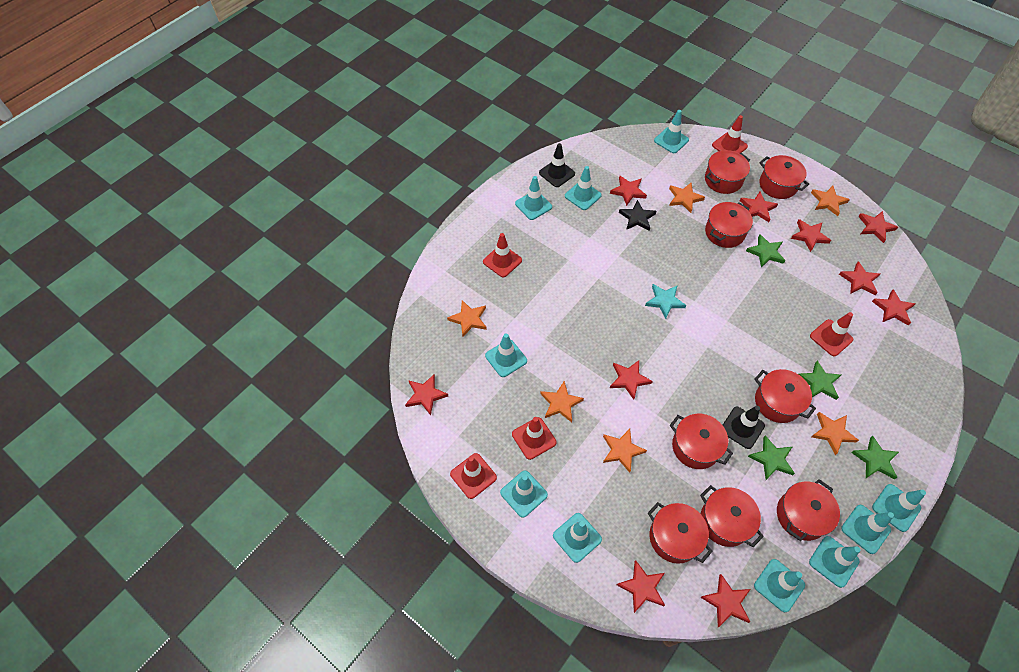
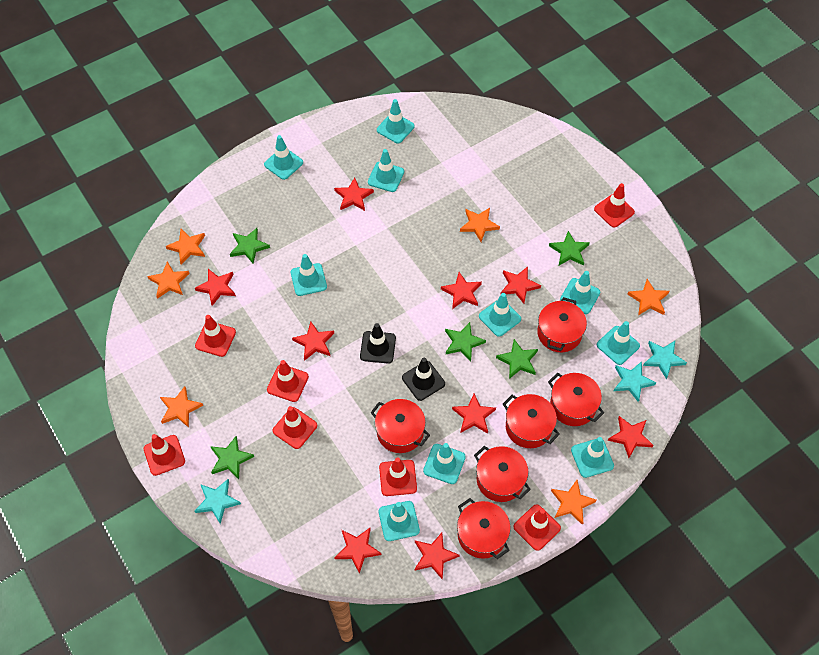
black star: [619,200,657,231] = 1 -> none = 0
green star: [746,234,785,268] [748,435,795,480] [799,361,841,400] [851,436,899,479] = 4 -> [210,436,254,479] [230,228,270,264] [445,322,486,361] [496,339,538,379] [549,231,590,266] = 5
red pot: [648,502,713,564] [670,414,733,469] [700,485,764,547] [705,150,750,194] [705,202,753,248] [754,369,816,423] [759,155,809,199] [777,479,840,541] = 8 -> [370,399,430,453] [457,498,511,559] [474,446,531,502] [503,394,560,448] [537,297,587,352] [548,373,604,426] = 6
red star: [405,375,448,415] [610,176,647,206] [610,360,653,400] [616,560,665,613] [700,574,751,627] [740,192,778,222] [791,219,831,252] [839,261,880,295] [858,211,898,243] [872,289,915,326] = 10 -> [195,269,236,306] [292,322,334,361] [334,177,374,211] [334,528,382,574] [415,533,459,579] [441,272,482,309] [452,393,496,434] [501,266,541,304] [608,416,653,458] = 9
red traffic cone: [450,453,497,499] [483,233,522,277] [512,417,556,460] [712,115,748,154] [810,312,853,356] = 5 -> [144,434,185,476] [195,315,236,357] [267,360,309,402] [273,406,317,449] [379,457,417,496] [513,504,561,551] [594,183,635,228] = 7
turquoise star: [645,284,687,319] = 1 -> [195,479,241,524] [613,361,656,402] [643,341,687,379] = 3

